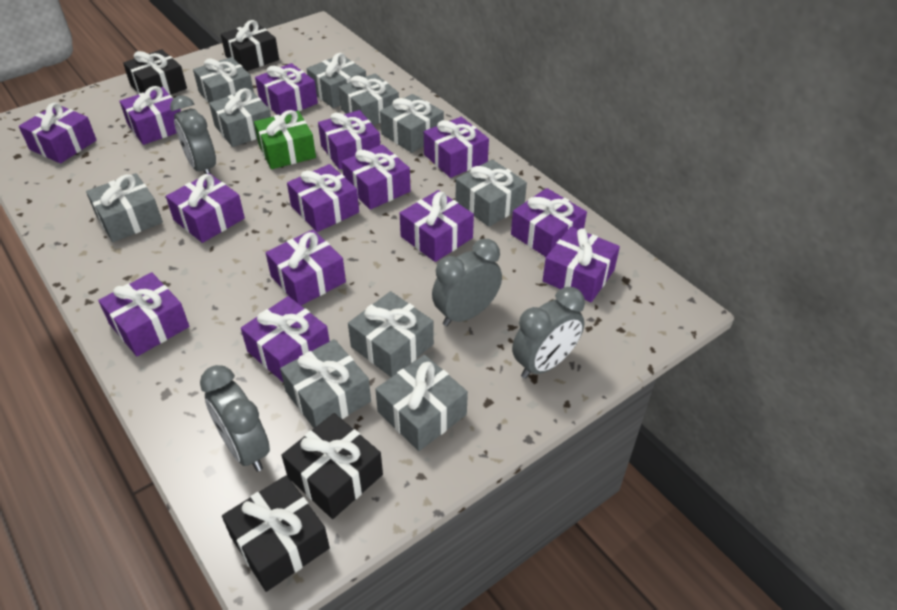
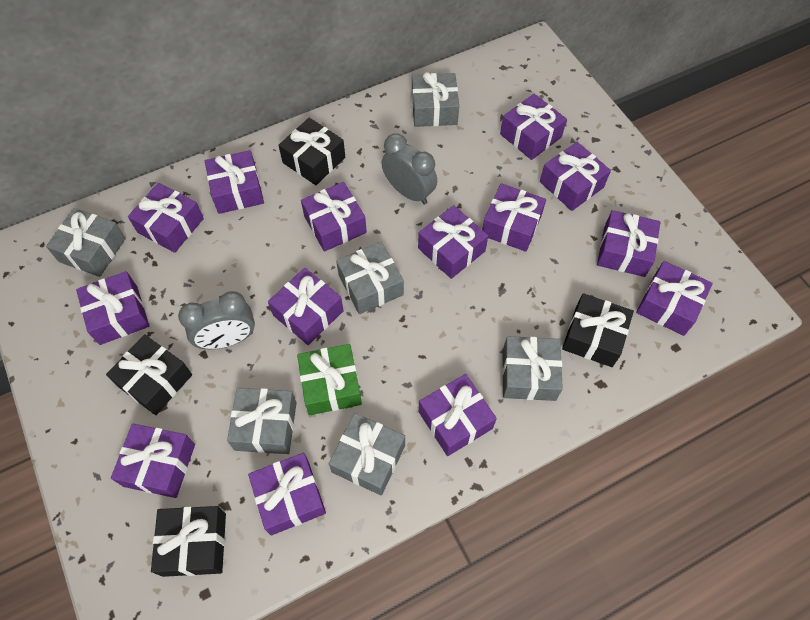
grey clock: [170,95,216,174] [200,365,270,472] [432,239,502,326] [512,287,585,379] = 4 -> [178,291,255,349] [381,133,437,205] = 2
grey gift: [86,173,163,242] [193,57,254,103] [209,88,271,147] [280,339,371,428] [307,53,366,108] [339,73,399,125] [348,291,434,377] [375,355,468,451] [380,94,444,153] [455,159,527,227] = 10 -> [46,208,126,277] [227,388,297,454] [329,413,405,496] [336,242,404,314] [412,72,459,127] [502,336,563,401] = 6

